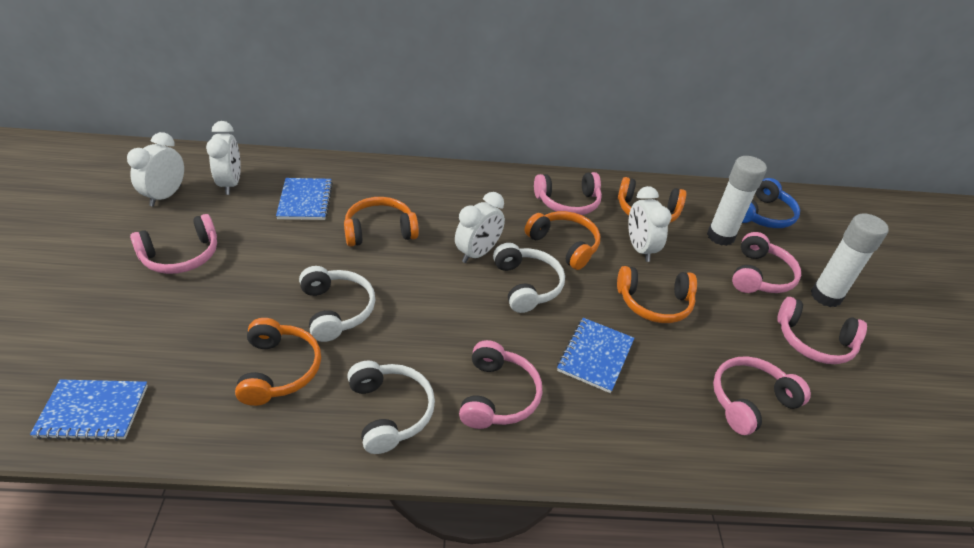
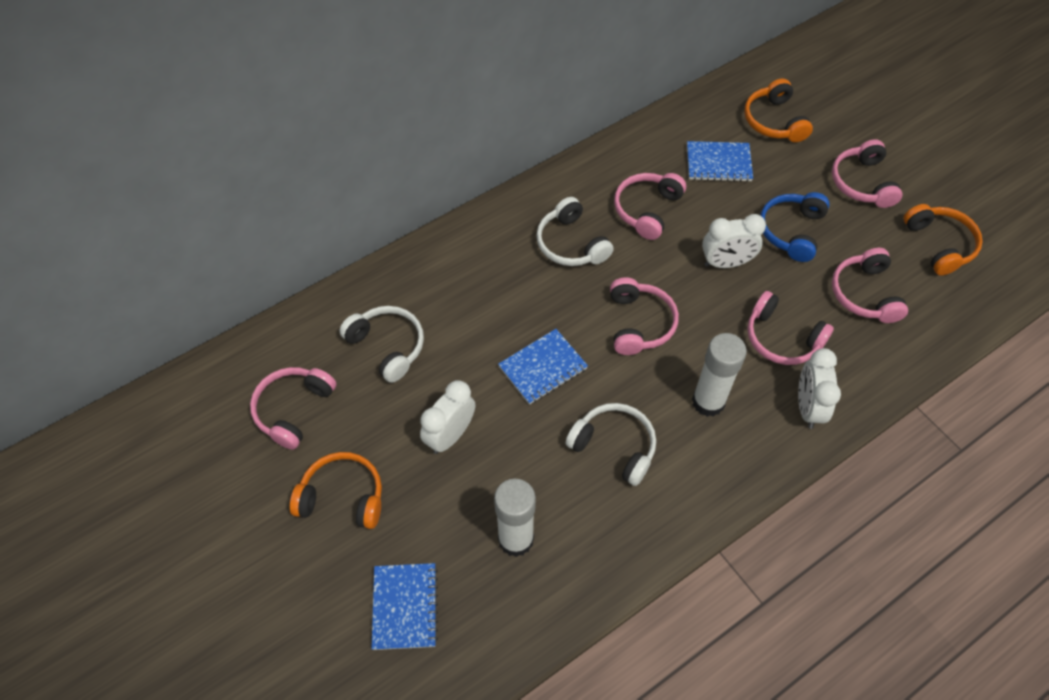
orange headphones: [235,318,321,406] [344,197,419,247] [525,211,600,270] [617,266,697,323] [618,177,686,223] = 5 -> [290,452,382,529] [744,79,813,142] [904,204,983,276] = 3
white clock: [127,132,184,207] [206,121,241,195] [455,192,505,263] [628,186,671,262] = 4 -> [420,380,475,454] [702,214,766,268] [798,348,841,429] = 3

